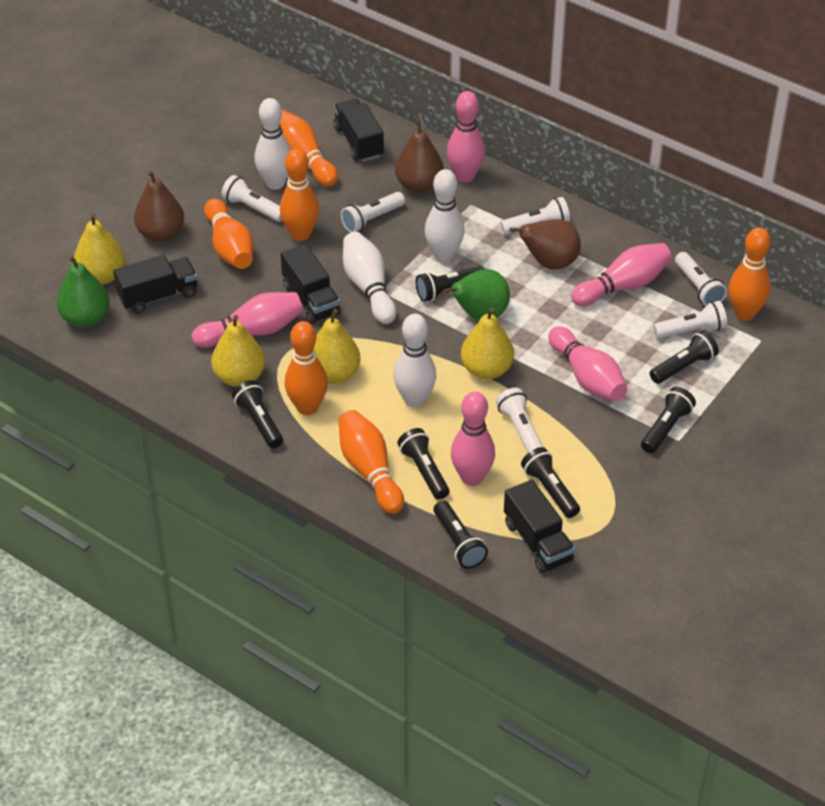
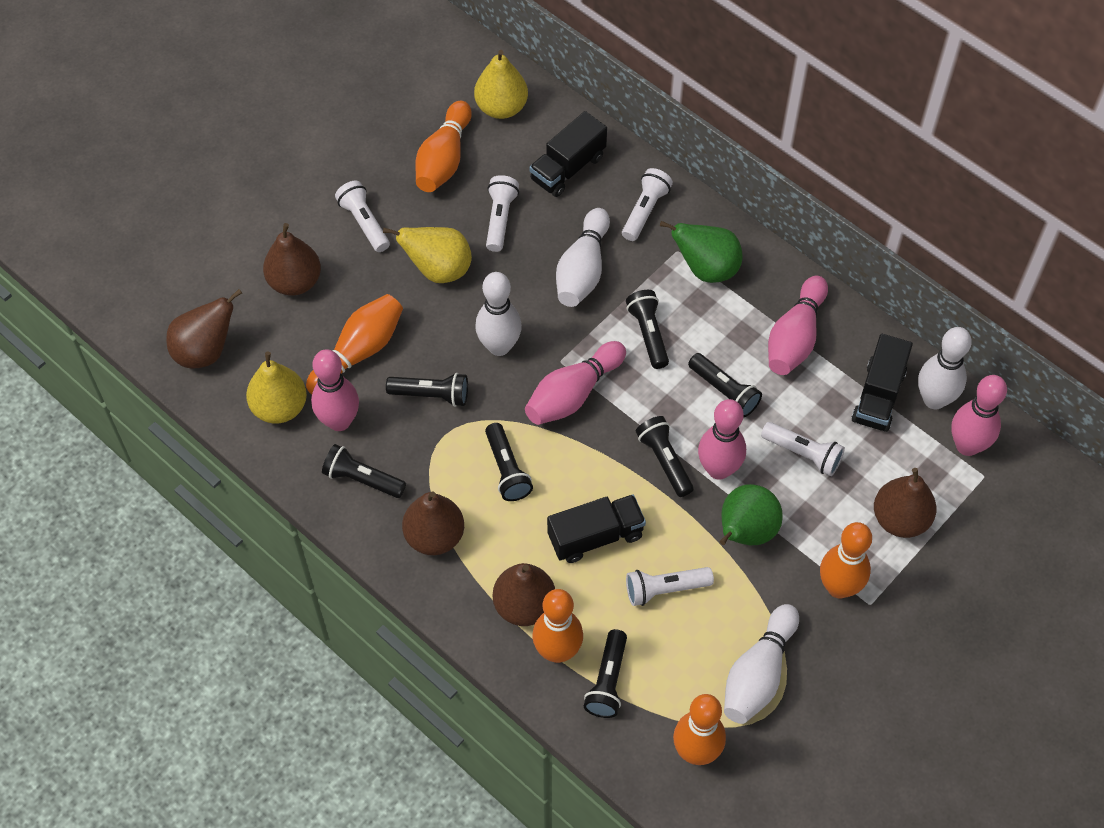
black truck: [114,255,198,314] [281,244,341,324] [333,99,384,162] [504,480,575,573] = 4 -> [529,111,607,197] [547,495,646,563] [852,334,913,432] = 3
brown pear: [134,170,184,242] [395,119,444,193] [509,219,581,270] = 3 -> [166,289,242,369] [263,223,321,296] [402,491,464,555] [493,563,555,626] [874,468,936,538] = 5
orange bowling pin: [204,199,254,269] [280,110,338,187] [280,149,319,241] [285,321,328,415] [339,410,404,514] [729,227,770,321] = 6 -> [306,294,403,394] [415,101,472,192] [532,589,583,663] [673,694,726,765] [820,522,872,599] = 5
white flashlight: [221,175,282,222] [341,192,405,233] [496,388,543,453] [501,197,570,235] [653,301,727,339] [675,252,727,306] = 6 -> [335,181,390,252] [486,175,519,252] [622,168,673,241] [626,567,714,606] [761,422,845,476] = 5
yellow pear: [74,213,125,284] [211,315,265,387] [314,309,360,384] [461,307,514,379] = 4 -> [246,352,307,424] [383,227,472,283] [474,50,528,119] = 3

